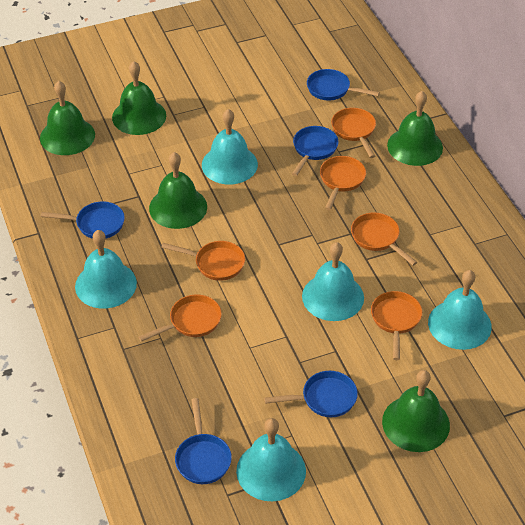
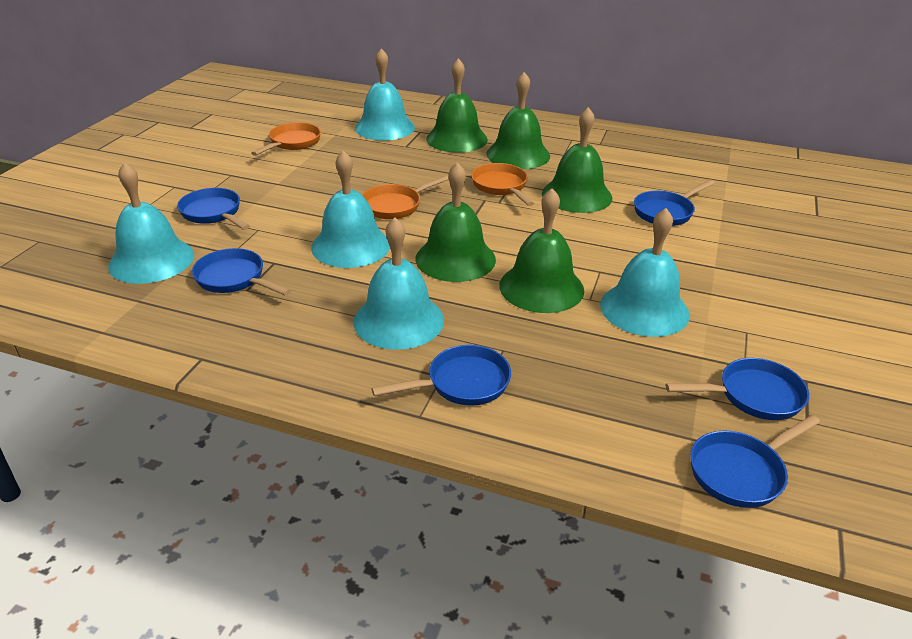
blue pan: [41,201,125,239] [175,398,232,484] [264,371,358,417] [292,126,339,176] [307,69,380,101] = 5 -> [177,188,250,230] [192,248,291,296] [371,345,511,406] [634,180,715,226] [665,358,809,420] [690,415,820,508] = 6
orange pan: [138,294,222,342] [161,241,245,281] [320,156,366,210] [331,108,376,158] [351,213,417,266] [371,291,422,360] = 6 -> [251,122,321,156] [362,174,449,219] [471,163,534,206] = 3

